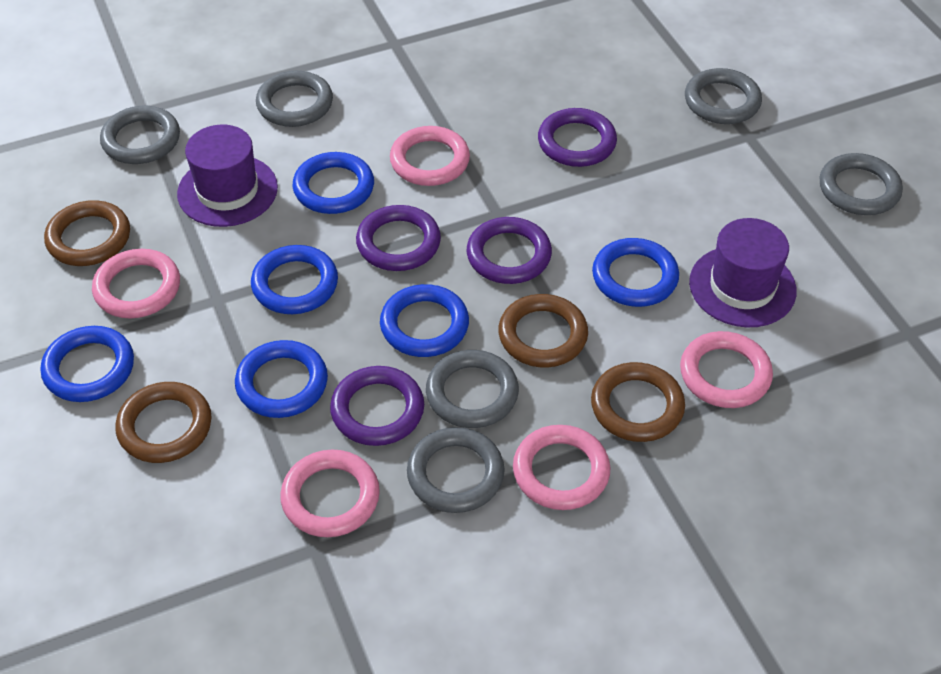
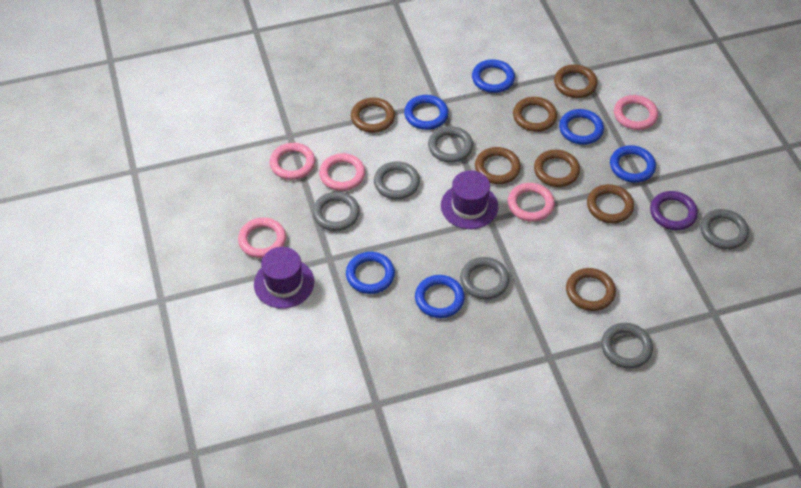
brown ring: [44,200,130,266] [116,382,211,463] [498,294,588,367] [591,362,685,442] = 4 -> [351,98,395,133] [475,147,521,184] [513,97,557,132] [534,150,580,187] [554,64,597,98] [566,268,616,311] [587,184,634,223] = 7
purple ring: [330,366,424,446] [356,205,441,271] [467,217,552,284] [538,108,617,167] = 4 -> [650,191,698,230] = 1

